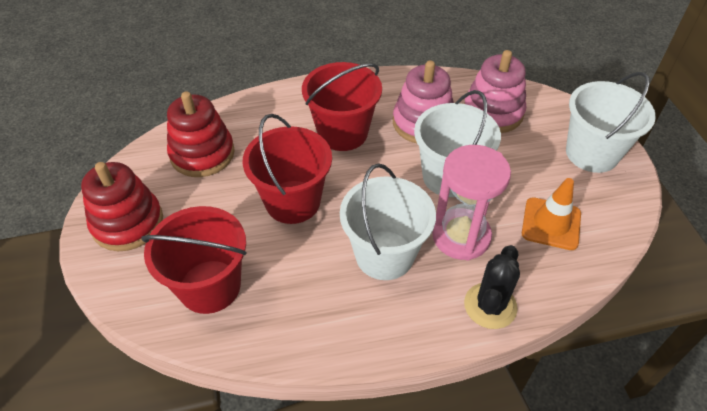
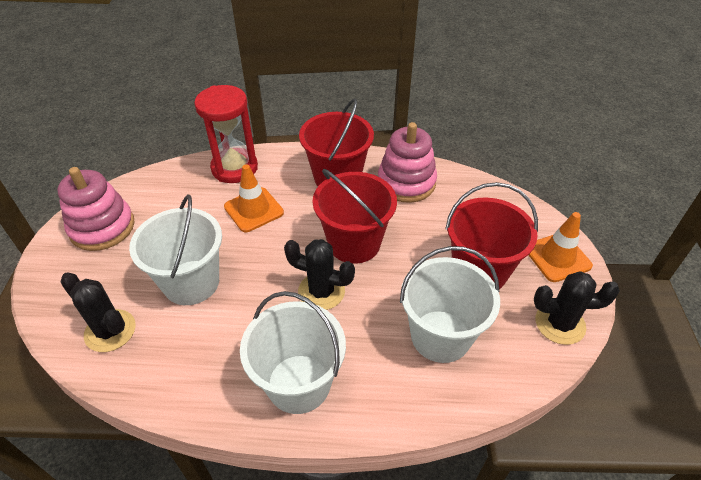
black cactus: [464,245,520,329] = 1 -> [60,272,136,352] [284,239,355,310] [534,271,620,345] = 3
orange traffic cone: [522,178,581,250] = 1 -> [224,164,284,232] [529,212,593,282] = 2
pink hourglass: [432,145,511,261] = 1 -> none = 0
red hourglass: none = 0 -> [194,85,258,183] = 1
red stacking toy: [81,162,163,251] [167,91,235,177] = 2 -> none = 0

